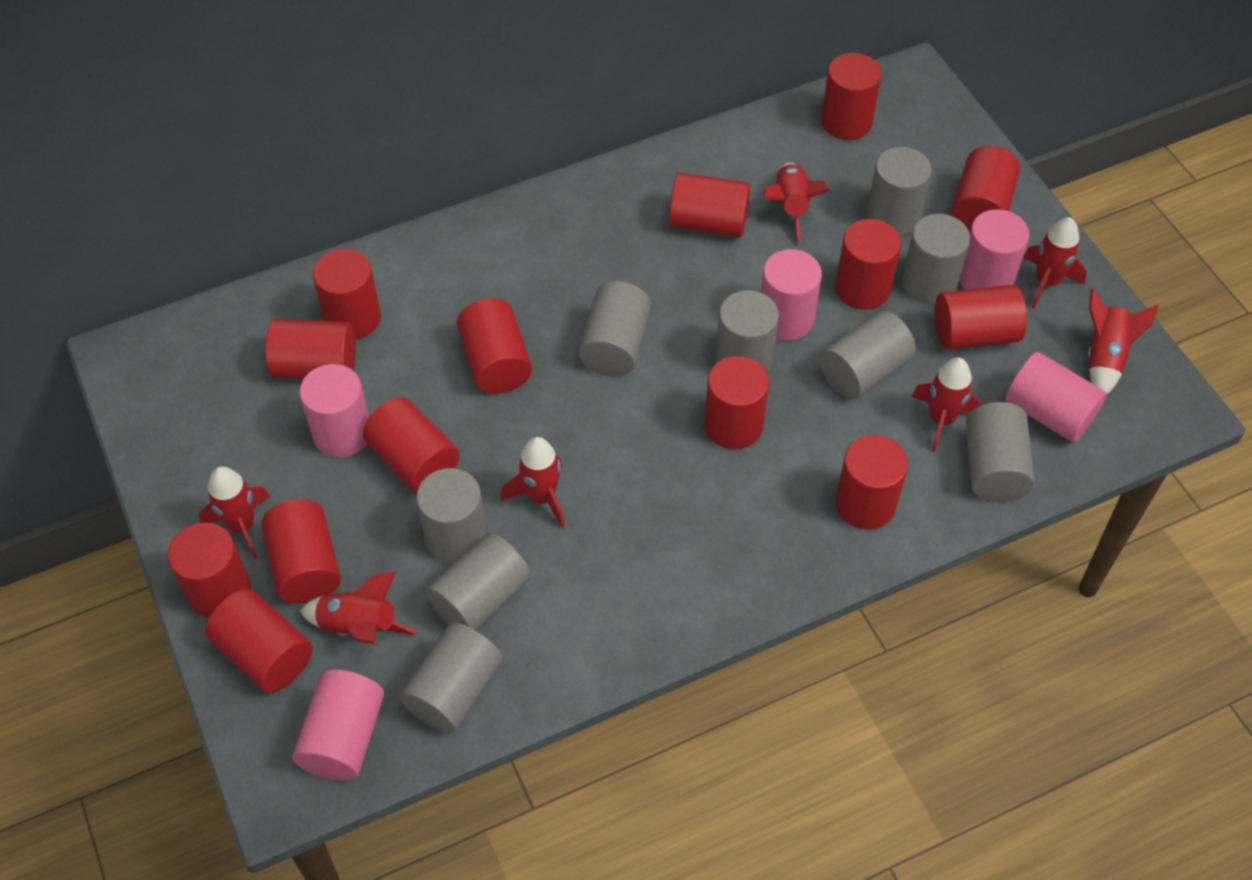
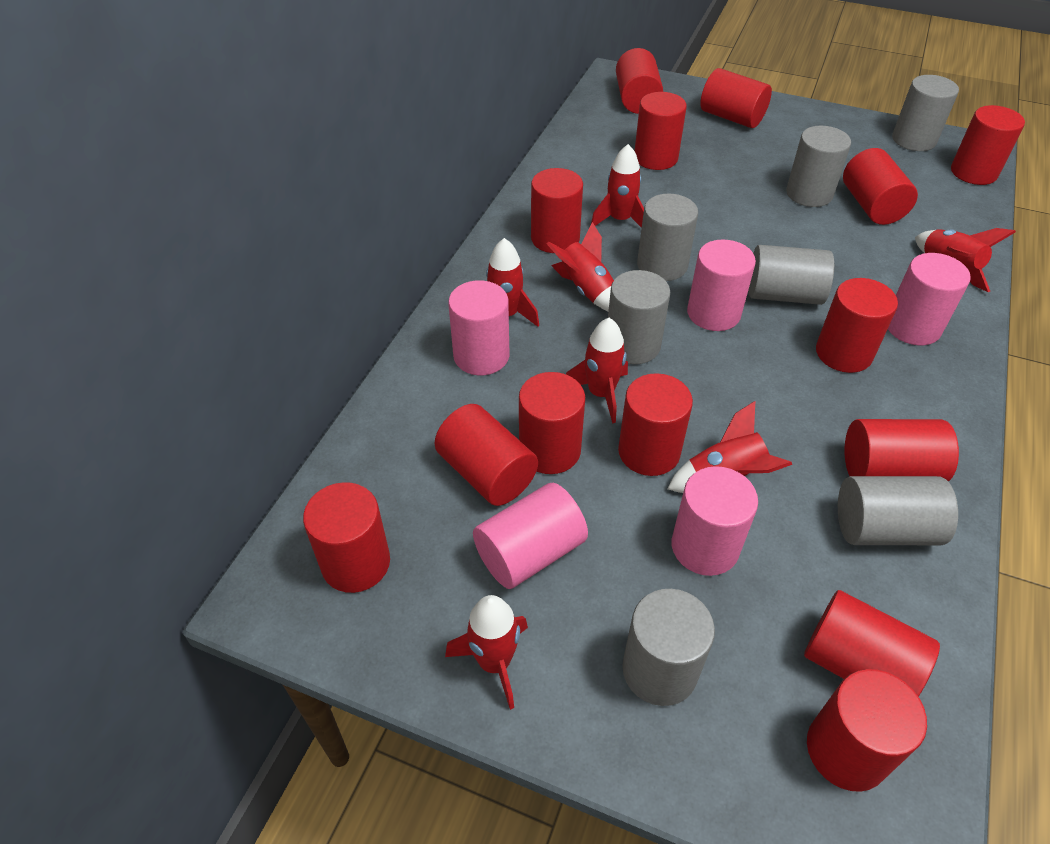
grey cylinder: [400,623,503,733] [416,468,487,563] [426,533,531,631] [579,281,651,376] [716,290,779,373] [820,310,916,399] [866,147,932,236] [902,214,970,304] [966,402,1035,502] = 9 -> [608,270,670,364] [622,589,715,706] [637,193,698,281] [748,245,834,305] [786,126,851,207] [838,476,958,545] [892,75,959,151] = 7

